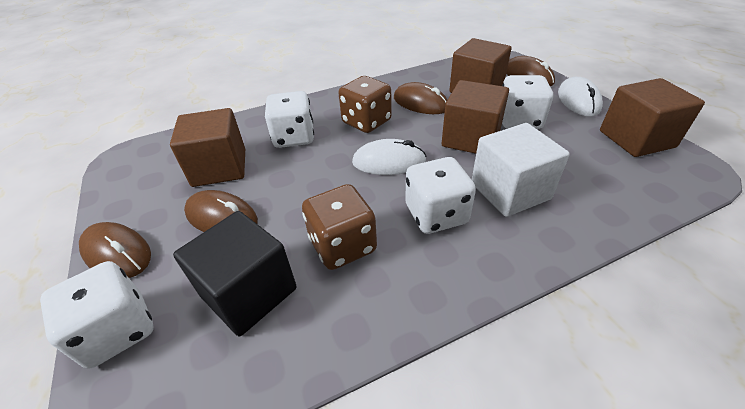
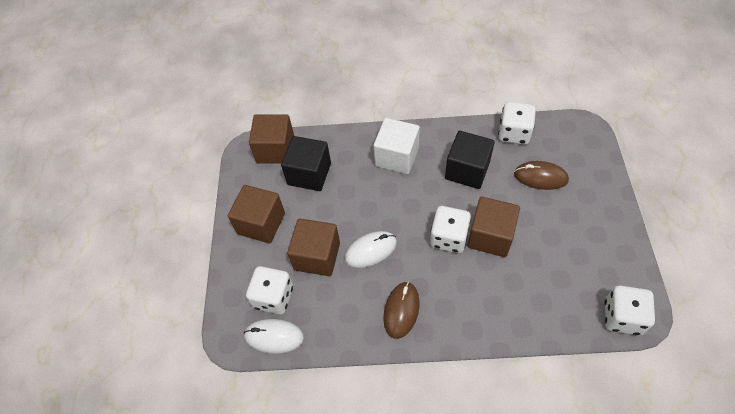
black cube: [173,211,297,336] = 1 -> [281,136,331,191] [445,131,495,189] = 2
brown dice: [302,184,377,270] [338,76,392,133] = 2 -> none = 0
brown mouse: [79,222,151,278] [184,190,258,232] [394,82,447,114] [506,56,555,86] = 4 -> [383,282,420,339] [514,161,569,190] = 2

